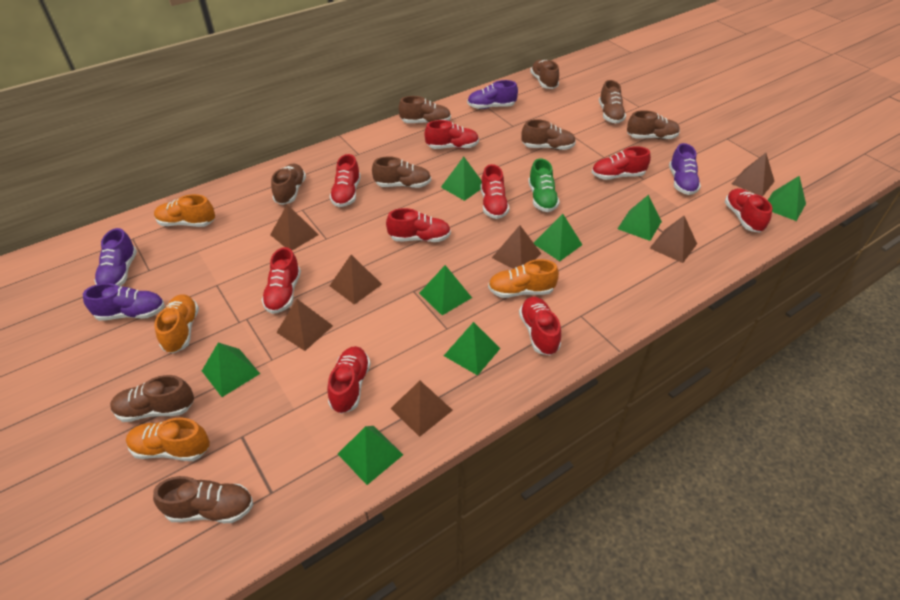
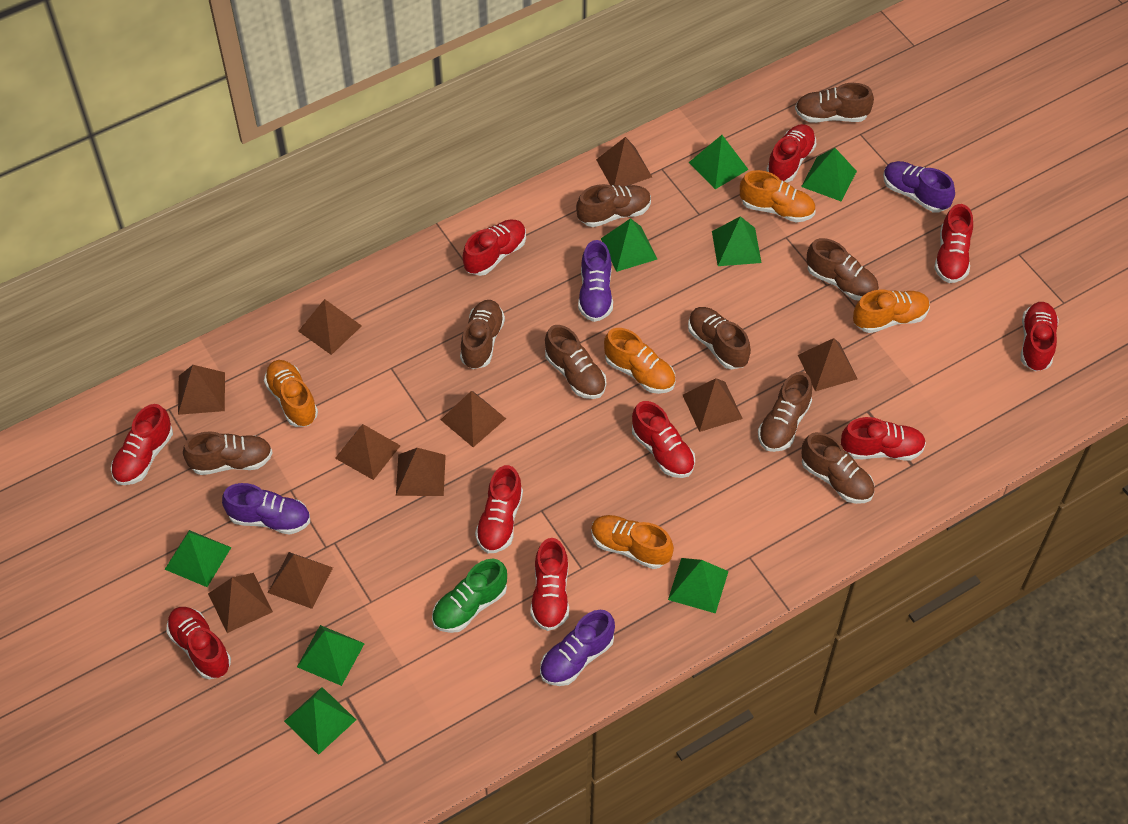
brown pyramid: [270,204,319,250] [276,299,333,351] [330,255,382,305] [390,381,453,437] [492,225,541,269] [650,216,697,263] [732,153,775,197] = 7 -> [178,365,225,415] [208,573,273,633] [268,552,333,609] [298,299,362,355] [335,424,401,480] [396,448,446,496] [441,391,506,447] [596,137,652,187] [683,378,743,432] [798,338,857,391] = 10
orange shoe: [126,418,210,461] [154,194,215,227] [154,294,199,353] [488,259,559,298] = 4 -> [264,360,318,427] [591,515,674,569] [604,328,676,394] [740,170,816,223] [853,290,930,333] = 5
red shoe: [262,247,301,314] [327,346,370,414] [330,154,361,207] [386,208,451,242] [425,120,479,149] [481,164,509,219] [519,297,561,355] [591,146,651,180] [725,188,772,232] = 9 -> [111,404,173,485] [166,607,231,679] [463,219,526,276] [475,465,523,553] [530,538,569,631] [632,401,695,478] [766,124,816,182] [841,417,926,460] [934,204,973,283] [1021,302,1059,371] = 10

